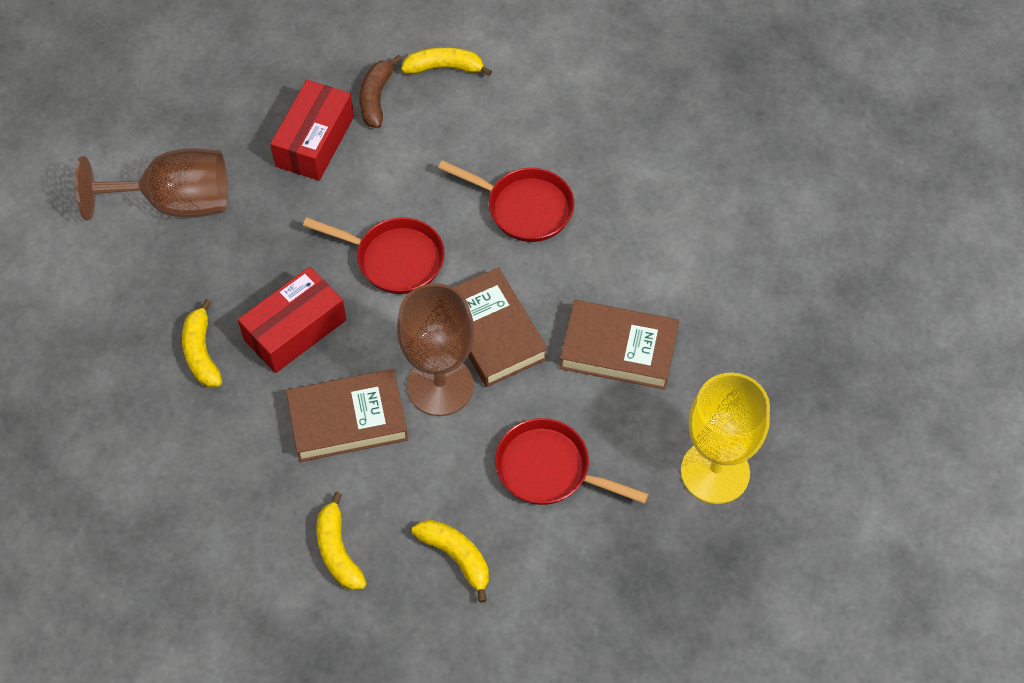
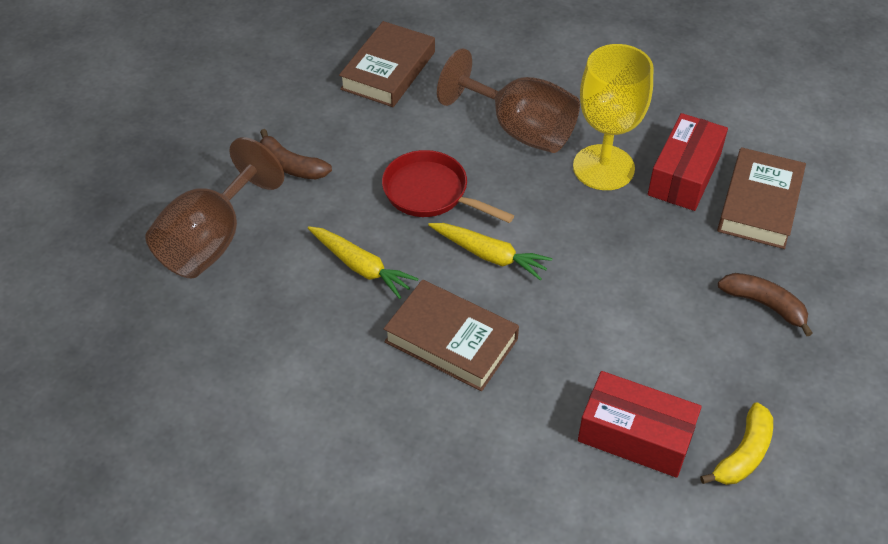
brown banana: [359,55,402,128] = 1 -> [260,129,332,179] [718,273,813,336] = 2
red pan: [303,217,445,294] [438,160,574,242] [495,418,649,505] = 3 -> [382,150,514,223] = 1
yellow banana: [182,299,222,387] [317,492,367,590] [401,47,492,76] [412,520,489,603] = 4 -> [700,402,773,485] = 1
yellow carrot: none = 0 -> [308,226,418,299] [428,223,553,280] = 2

